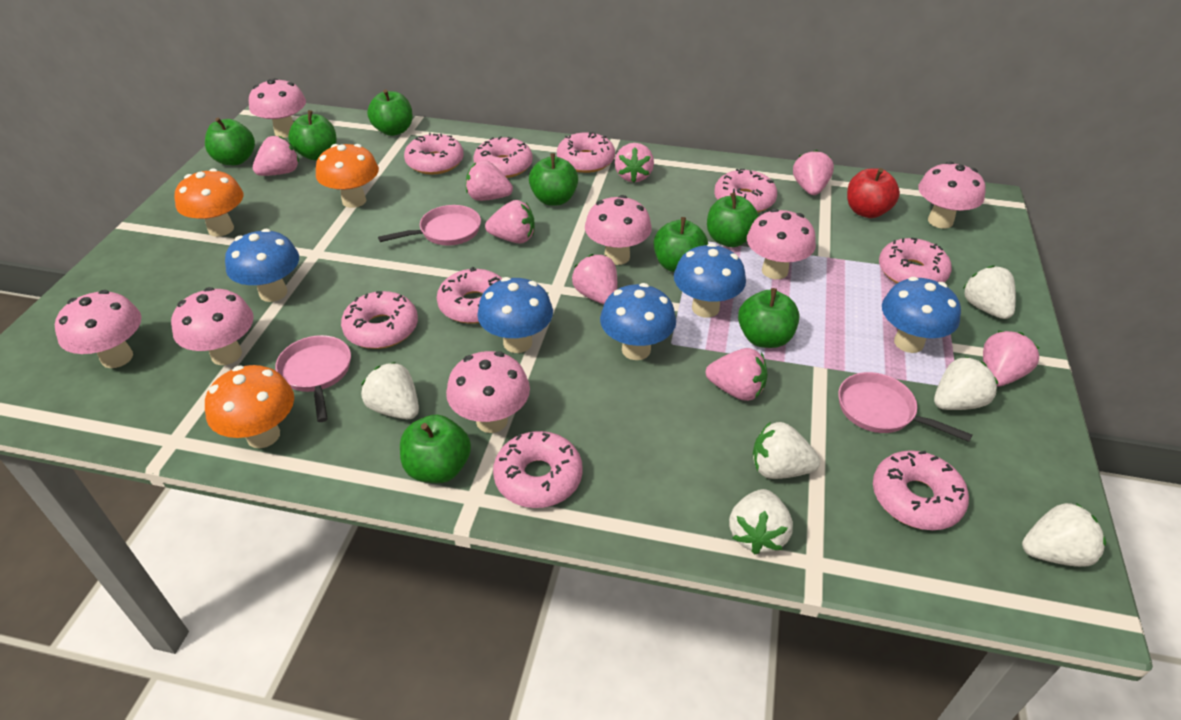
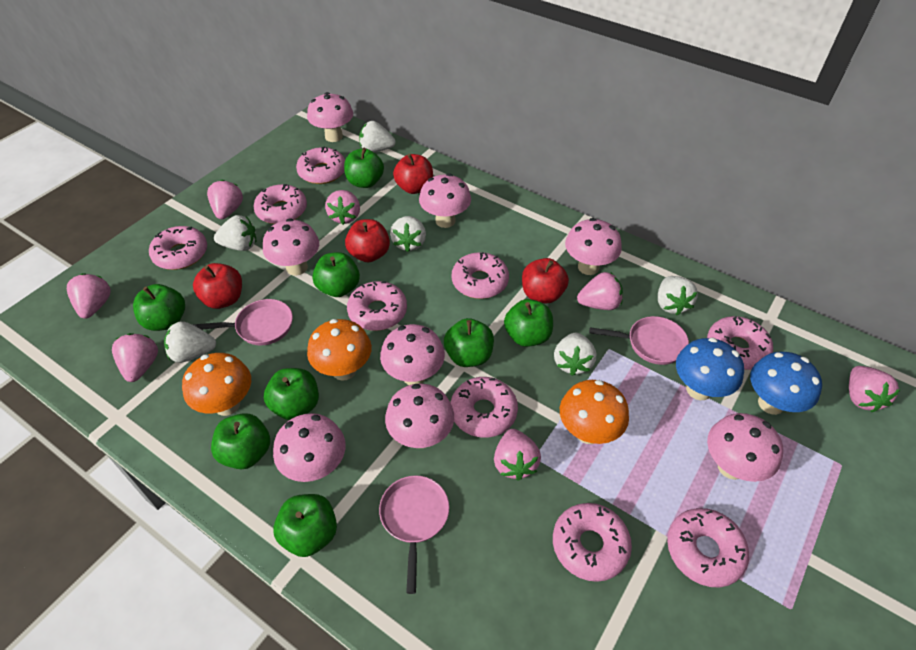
blue mushroom: [225,229,299,302] [477,277,553,353] [600,283,676,360] [674,243,746,318] [882,277,961,353] = 5 -> [676,337,744,400] [750,352,822,415] = 2
pink mushroom: [55,290,141,368] [171,287,254,365] [249,78,306,138] [446,351,530,433] [585,195,652,265] [747,209,816,279] [918,161,986,229] = 7 -> [263,218,319,276] [273,413,346,482] [307,92,353,142] [380,324,445,385] [385,384,454,448] [419,173,471,228] [565,218,622,275] [707,413,783,482] = 8
pink strawberry: [253,136,299,176] [466,160,513,201] [485,200,535,244] [572,254,617,304] [615,143,654,183] [706,348,767,401] [793,150,834,195] [983,331,1039,387] = 8 -> [67,273,111,319] [112,333,158,382] [207,180,243,219] [325,190,360,225] [494,429,541,481] [577,272,623,310] [849,366,901,412] = 7
red apple: [847,168,900,218] = 1 -> [193,263,242,309] [345,219,390,262] [393,154,433,194] [522,258,569,303] = 4

